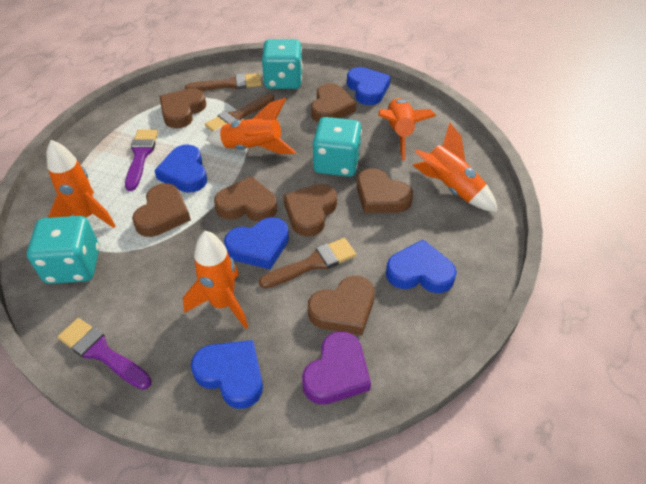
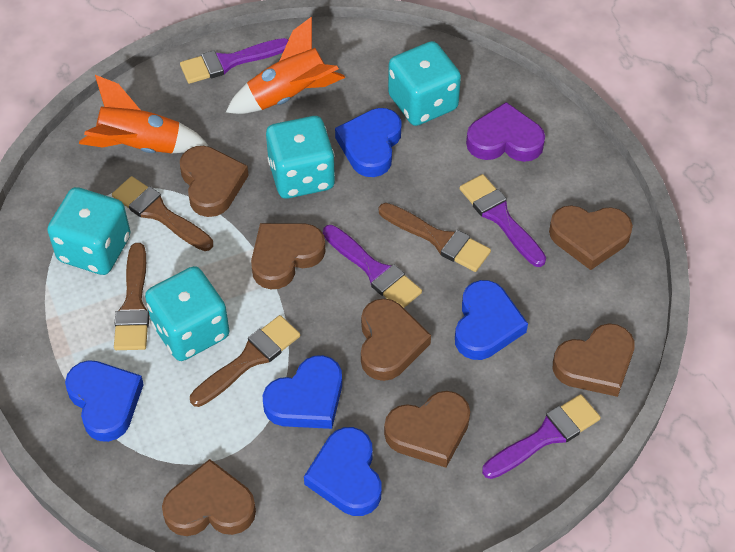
brown brush: [185,73,262,91] [205,94,274,132] [259,238,356,289] = 3 -> [112,176,213,251] [114,243,149,350] [190,315,300,407] [379,203,491,272] = 4
orange rocket: [46,140,115,228] [183,231,248,329] [206,98,296,154] [378,98,436,160] [413,122,498,212] = 5 -> [79,75,209,153] [226,17,345,114] = 2
purple brush: [58,318,152,390] [125,129,158,191] = 2 -> [180,38,288,84] [323,225,422,308] [459,174,546,267] [482,394,601,479] = 4
turquoise dice: [27,216,99,284] [262,39,303,89] [312,117,362,177] = 3 -> [47,187,131,275] [145,266,229,361] [266,116,335,199] [388,41,461,126] = 4

